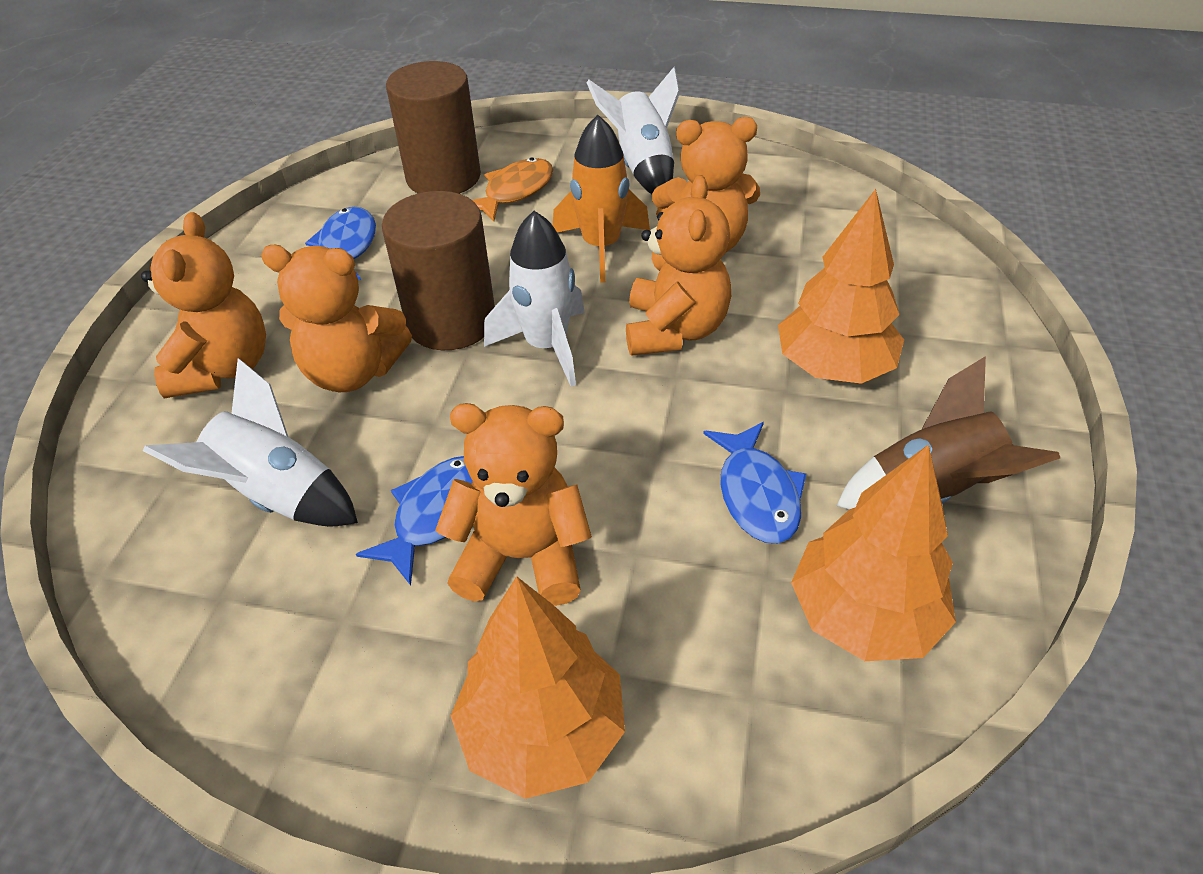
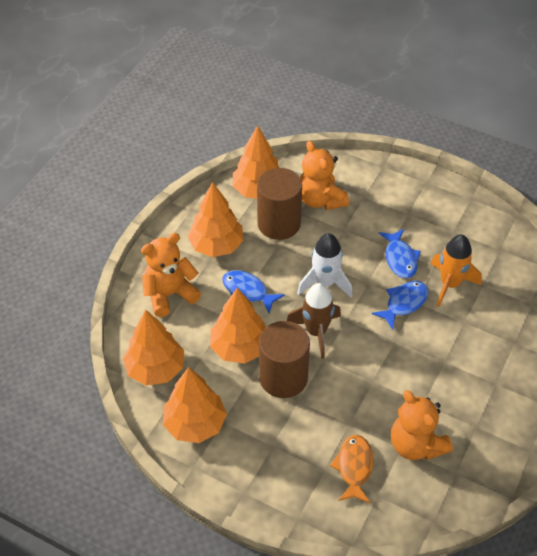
orange teddy bear: [141,212,266,398] [261,245,412,392] [435,403,592,606] [626,175,731,356] [652,117,760,252] = 5 -> [141,233,201,317] [300,141,349,210] [391,390,453,460] = 3
orange tree: [451,576,625,799] [778,189,904,384] [791,444,956,661] = 3 -> [123,310,184,385] [163,367,227,443] [188,182,244,257] [210,288,266,363] [233,126,280,199] = 5
white rocket: [143,358,358,526] [484,211,585,387] [586,67,680,194] = 3 -> [297,233,353,297] = 1

